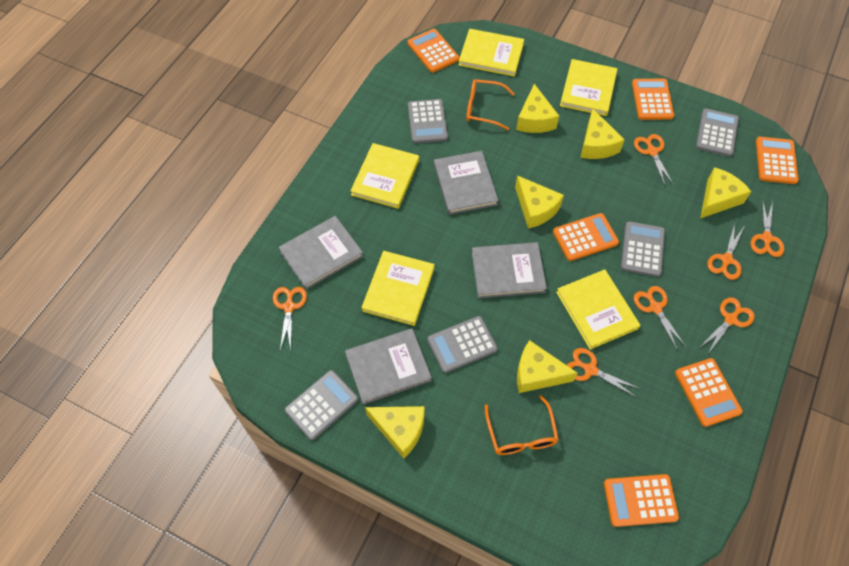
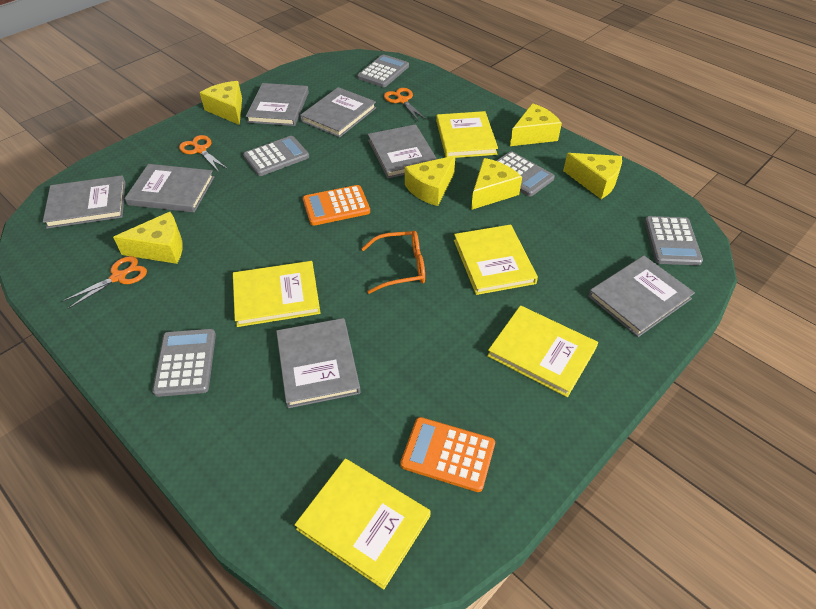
grey book: [278,216,363,289] [345,328,432,405] [434,151,499,215] [472,242,547,298] = 4 -> [43,175,126,229] [125,164,214,212] [246,83,309,126] [276,318,361,408] [300,87,376,138] [368,124,437,179] [588,256,695,337] = 7
orange calculator: [408,29,459,73] [553,213,619,261] [604,474,679,527] [632,79,674,120] [675,358,743,427] [756,137,799,184] = 6 -> [303,185,370,226] [400,417,495,492] = 2
orange glasses: [466,79,515,130] [485,395,559,455] = 2 -> [361,231,425,294] = 1
orange scissors: [273,287,307,350] [567,348,641,397] [634,134,674,185] [634,286,686,349] [700,297,755,354] [707,223,744,280] [750,200,784,257] = 7 -> [62,256,147,309] [179,135,228,172] [384,88,427,122] = 3

